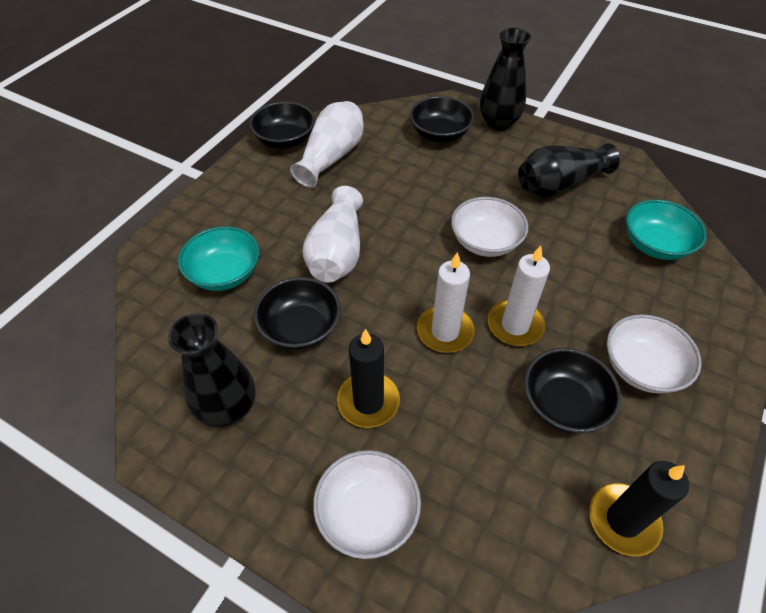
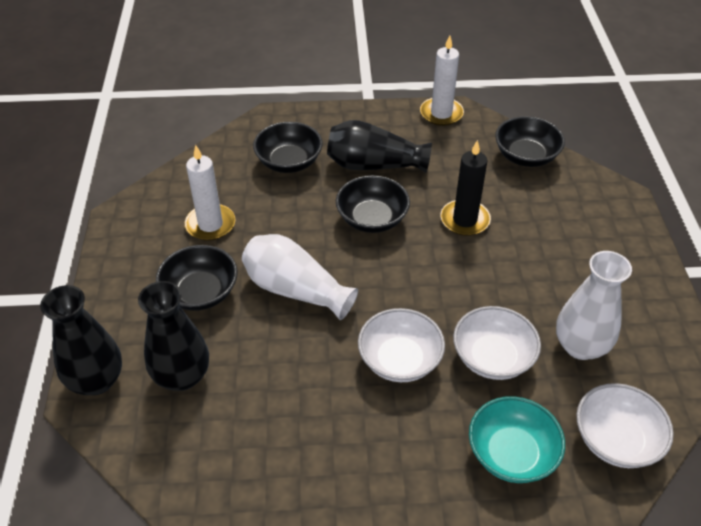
black candle: [337,329,400,428] [589,461,689,556] = 2 -> [440,140,491,236] = 1
turquoise bowl: [178,226,259,291] [626,199,706,260] = 2 -> [469,396,565,483] = 1

